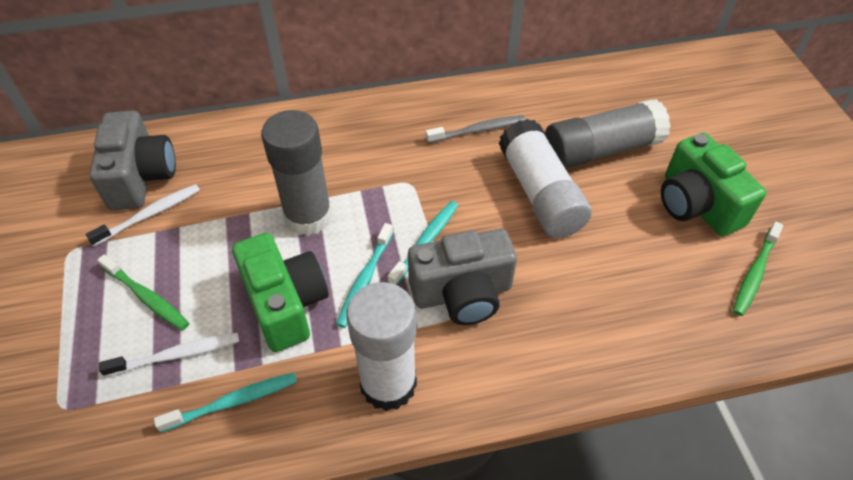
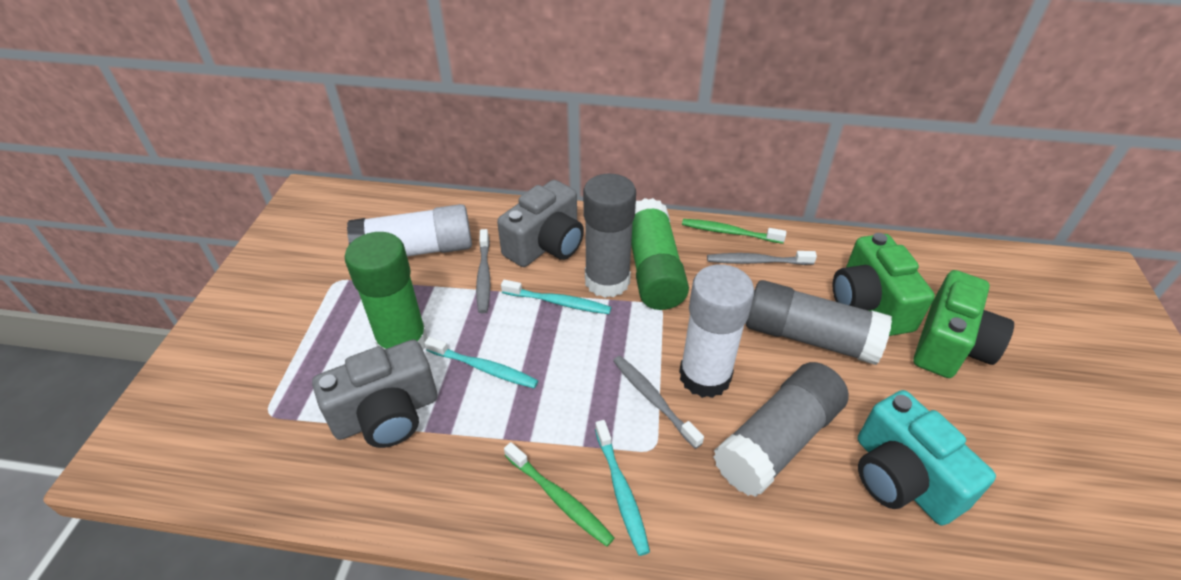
green glue stick: none = 0 -> [345,232,428,350] [631,198,689,310] = 2
grey glue stick: [261,110,332,236] [545,99,671,169] = 2 -> [583,174,636,298] [713,362,849,497] [746,280,892,365] = 3
grey toothbrush: [426,115,525,143] = 1 -> [476,229,490,313] [613,356,704,449] [707,251,817,265] = 3
turquoise camera: none = 0 -> [858,390,996,526] = 1
white toothbrush: [86,184,200,246] [98,333,239,377] = 2 -> none = 0

